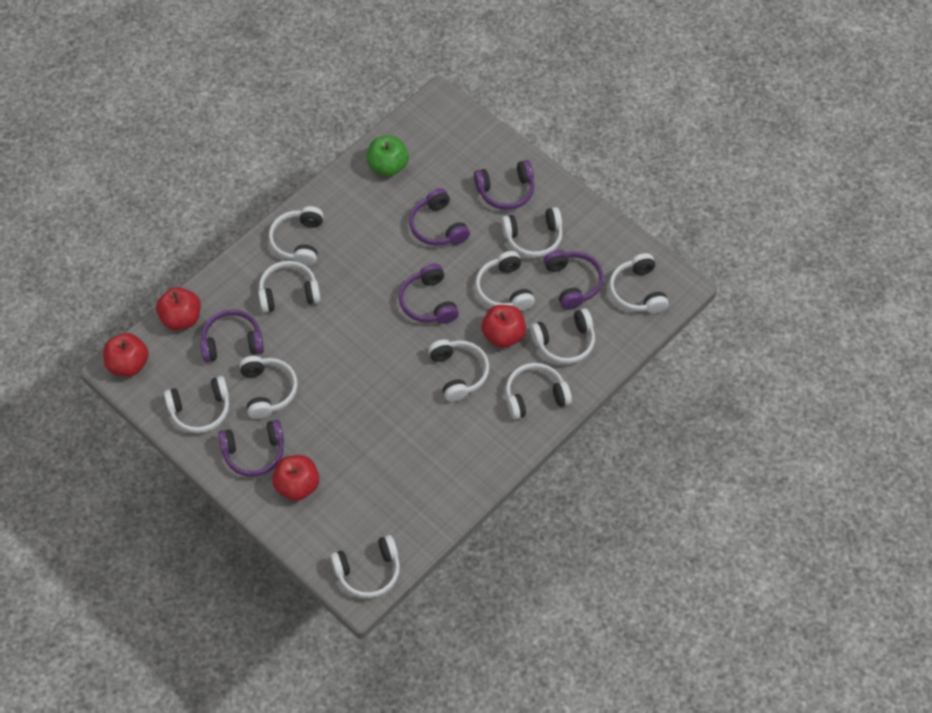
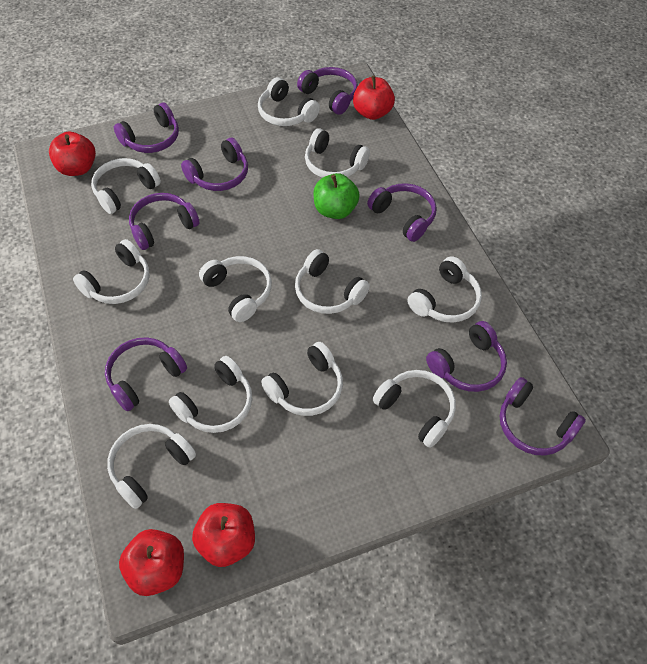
purple headphones: [200,309,264,362] [218,420,284,477] [399,264,459,324] [409,188,470,246] [474,160,534,210] [544,250,603,310] = 6 -> [105,337,187,411] [114,103,179,153] [129,193,199,250] [181,138,248,191] [297,67,358,115] [367,183,437,242] [426,321,507,392] [500,377,586,456] = 8

